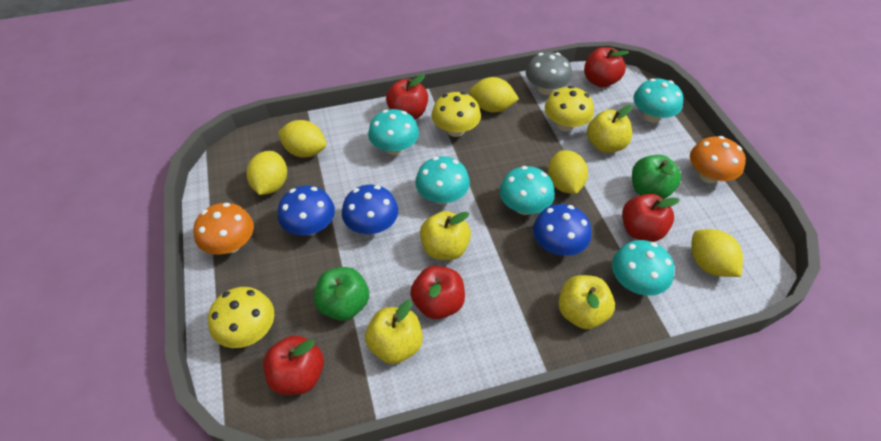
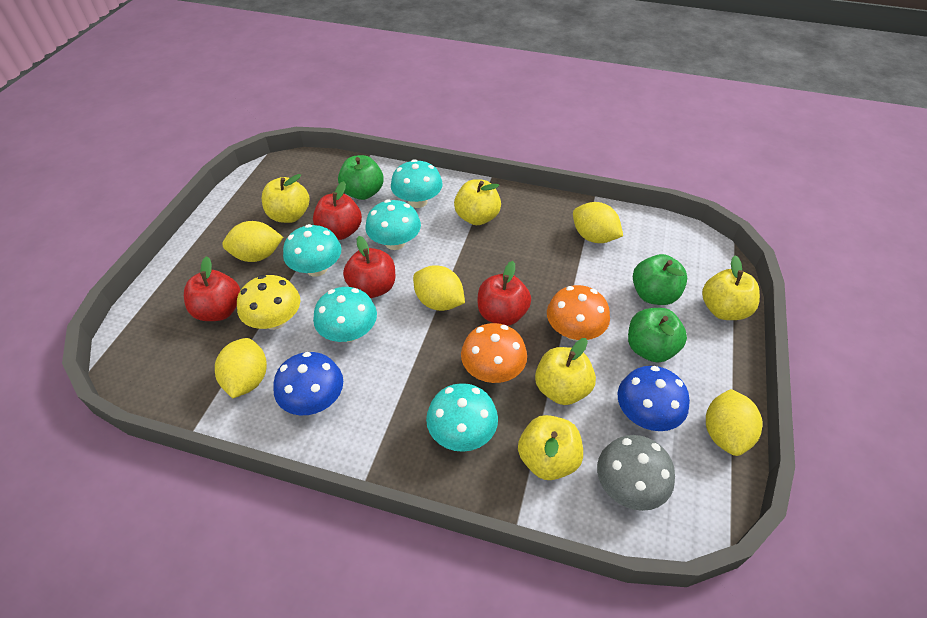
blue mushroom: [278,186,335,235] [342,185,398,234] [533,204,591,256] = 3 -> [273,352,343,415] [618,366,690,431] = 2
green apple: [314,267,369,321] [632,155,681,199] = 2 -> [338,155,384,200] [628,308,687,363] [633,254,687,305] = 3
red apple: [263,335,324,395] [386,75,428,120] [410,266,465,319] [584,47,629,87] [622,194,680,242] = 5 -> [184,256,240,321] [313,181,362,240] [343,236,395,298] [478,261,531,326] = 4
yellow apple: [365,300,423,364] [420,211,471,260] [558,275,615,329] [587,105,633,153] = 4 -> [262,174,310,223] [454,179,501,225] [518,415,583,480] [535,338,596,405] [702,255,760,320] = 5
yellow mushroom: [208,287,274,348] [432,92,481,137] [545,86,594,131] = 3 -> [237,275,300,330] = 1

